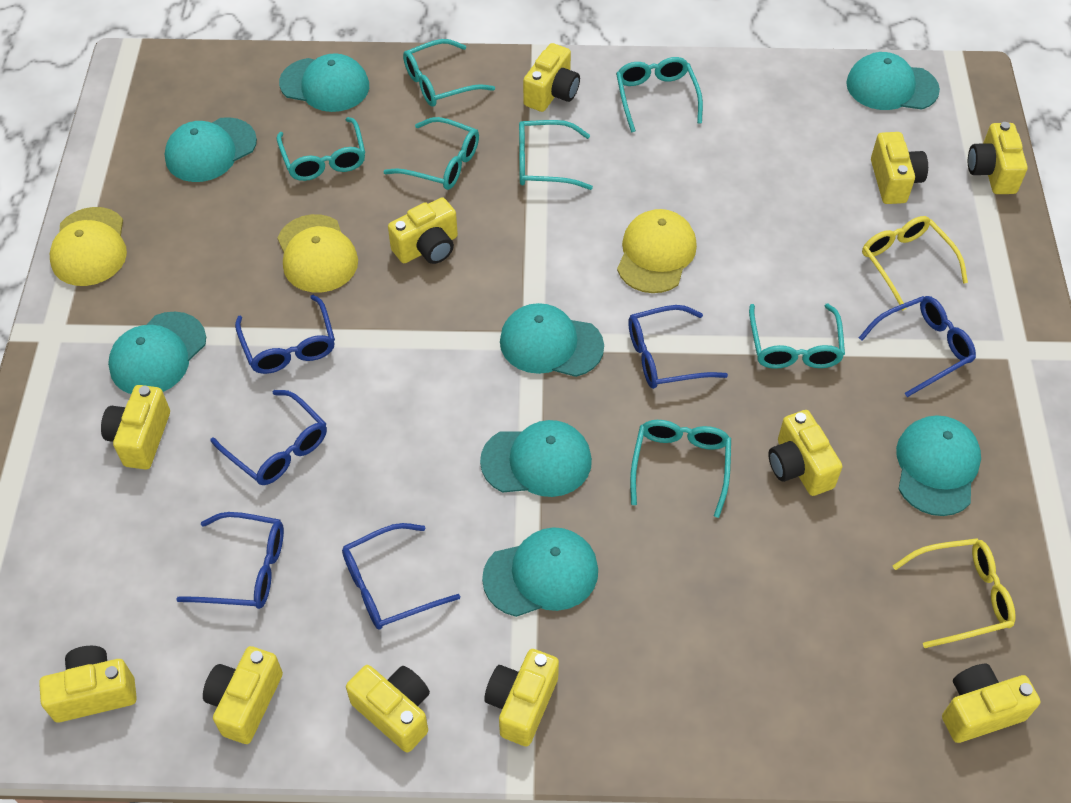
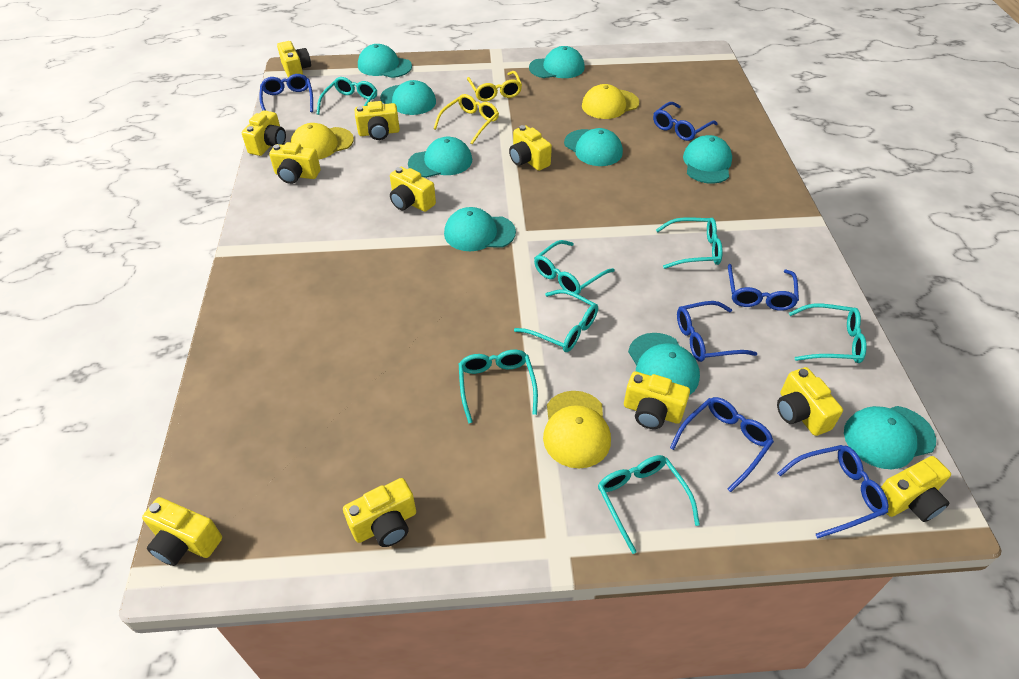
turquoise cap: [108,312,206,394] [165,117,257,182] [279,53,369,112] [480,420,592,497] [482,527,598,617] [500,303,604,377] [846,52,940,110] [896,415,981,516] = 8 -> [358,44,412,78] [380,80,436,115] [408,137,472,178] [444,207,516,251] [529,46,585,78] [564,128,623,166] [628,333,700,395] [683,135,732,184] [844,406,936,469] = 9

